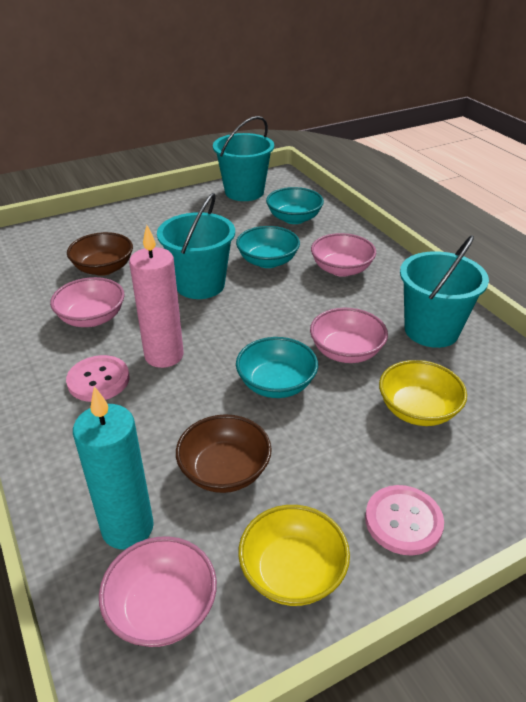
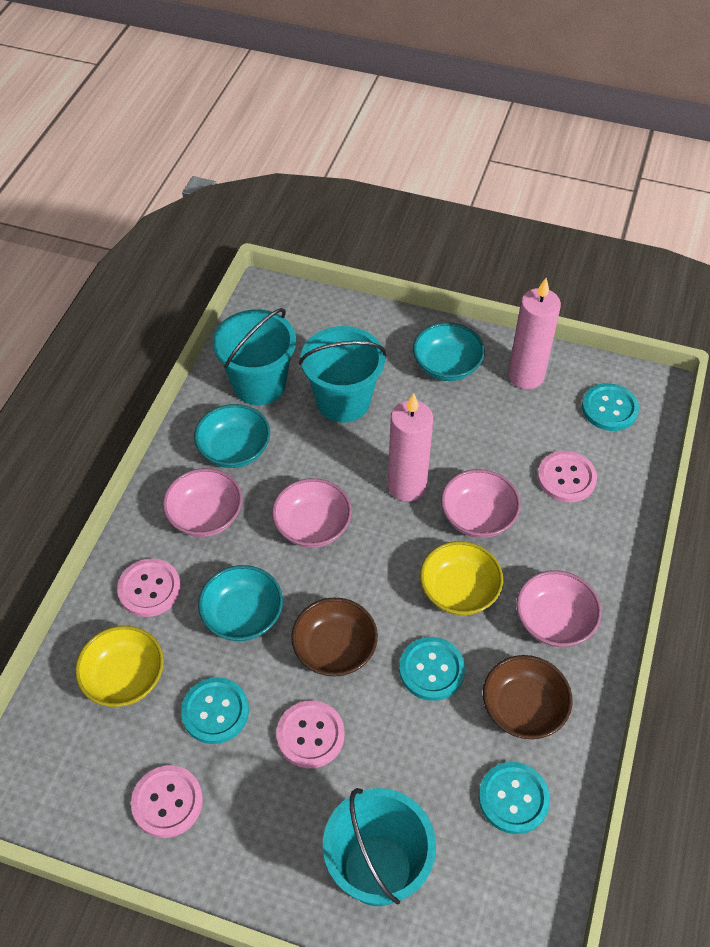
pink button: [66,355,130,402] [365,485,444,555] = 2 -> [117,558,181,617] [131,765,203,838] [277,700,345,768] [537,451,597,503] = 4
pink candle: [129,225,184,368] = 1 -> [388,393,433,502] [508,278,561,389] = 2
turquoise button: none = 0 -> [181,677,249,744] [399,637,465,701] [479,762,550,834] [582,383,639,431] = 4
turquoise candle: [73,386,154,550] = 1 -> none = 0

